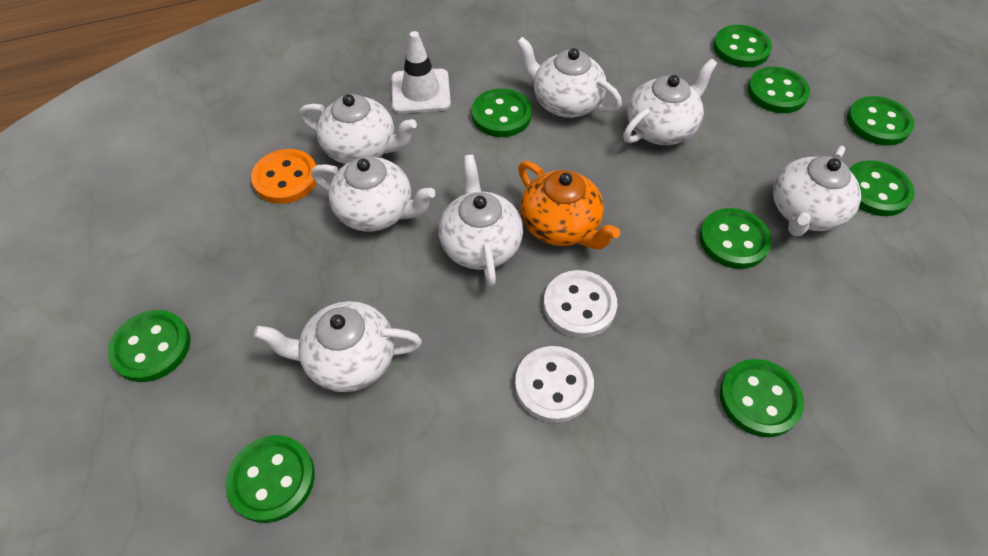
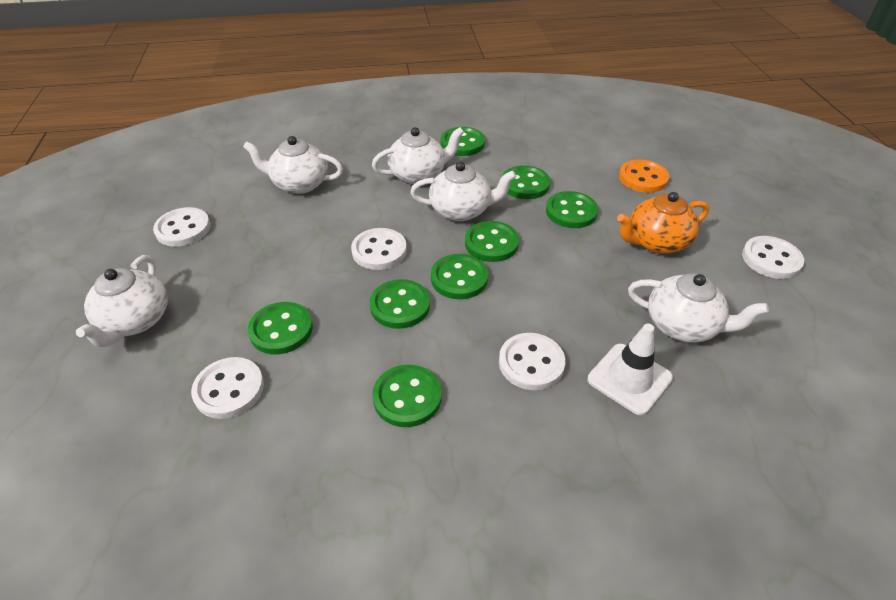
green button: [108,310,190,382] [226,435,315,523] [472,88,532,137] [699,208,772,269] [713,25,772,67] [720,359,804,437] [748,67,810,113] [847,96,914,145] [849,160,914,216] = 9 -> [248,302,313,354] [370,279,430,329] [372,364,442,427] [431,254,488,299] [440,127,485,156] [465,221,519,262] [502,165,550,199] [546,191,598,228] = 8
white button: [515,346,594,423] [543,270,617,338] = 2 -> [153,207,210,247] [191,357,264,419] [351,228,407,270] [499,333,565,390] [742,236,804,279] = 5
white teapot: [254,301,422,392] [299,94,417,164] [311,156,435,231] [438,155,523,286] [516,36,622,118] [623,59,717,145] [773,146,861,236] = 7 -> [76,255,168,347] [243,136,343,194] [372,127,464,184] [410,162,516,221] [628,273,769,343] = 5

